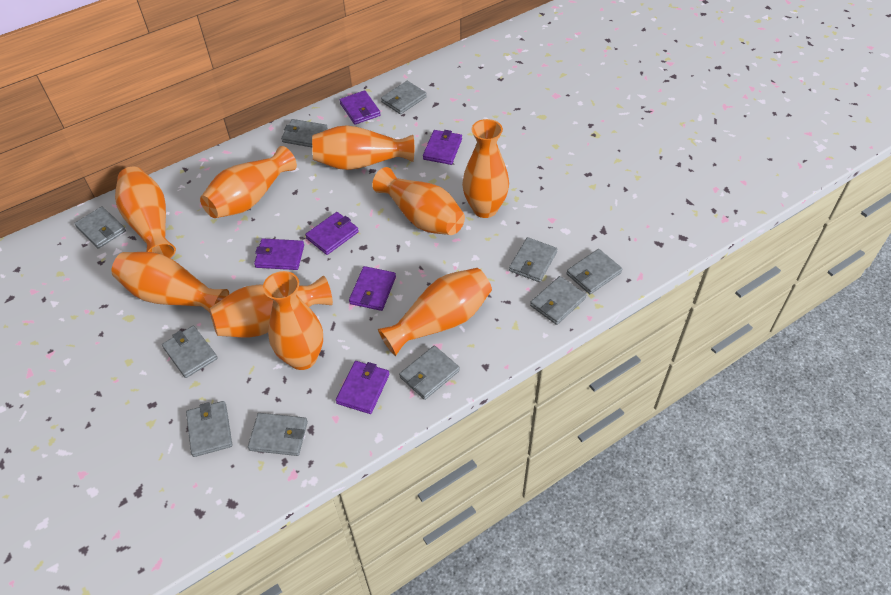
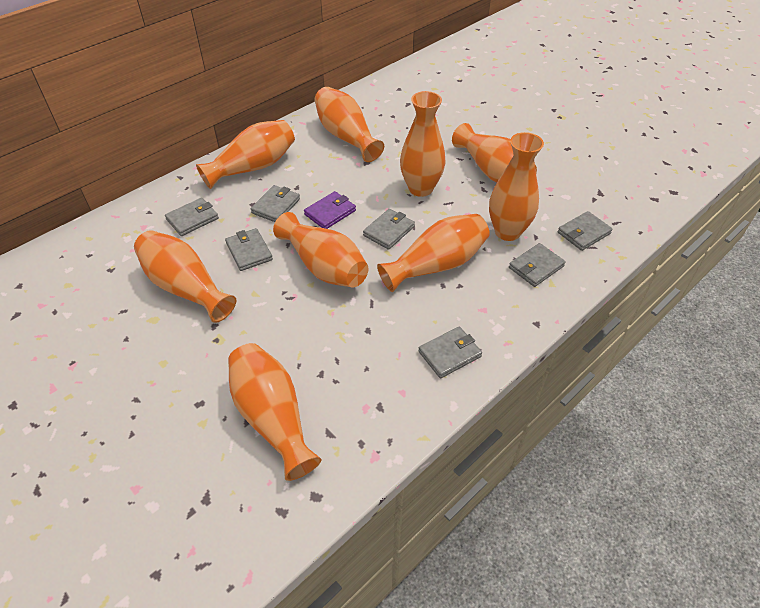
grey wallet: [74,206,126,249] [162,326,218,378] [186,401,232,457] [248,413,308,456] [281,119,328,147] [381,81,427,114] [399,345,460,400] [509,237,557,282] [530,276,586,325] [566,249,622,294] = 10 -> [165,198,219,236] [225,228,273,271] [251,185,300,222] [363,209,415,250] [418,326,482,378] [509,243,566,287] [558,211,613,251] = 7
purple wallet: [254,238,304,270] [305,212,359,255] [336,361,389,414] [339,90,381,125] [349,266,396,311] [423,130,462,165] = 6 -> [304,191,356,229] = 1

